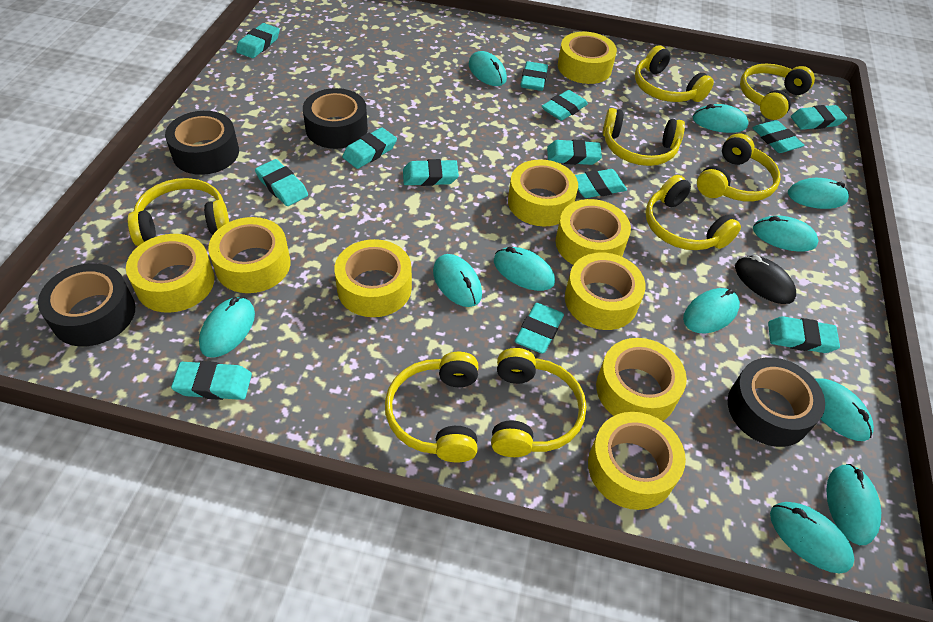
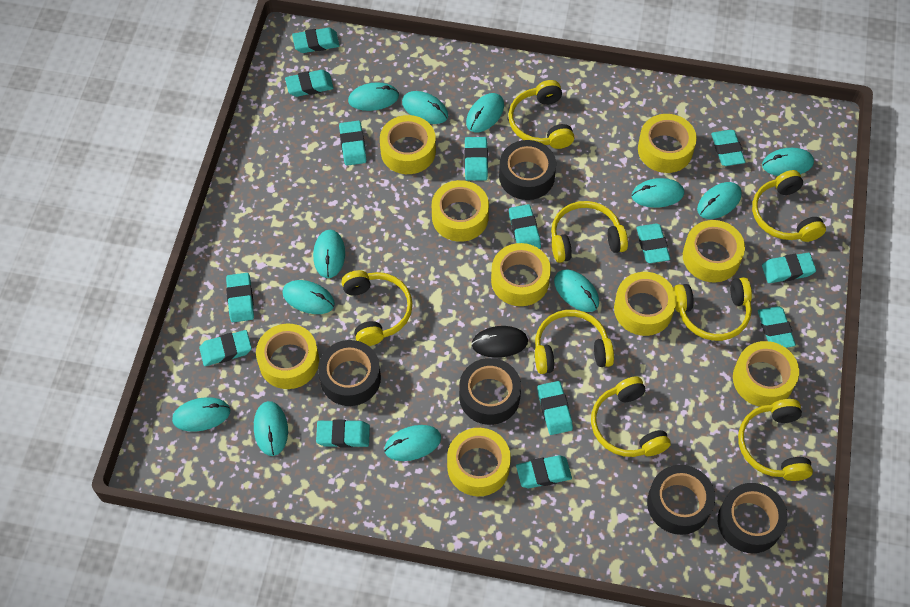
black tape: [38,263,135,346] [165,111,239,175] [303,88,368,149] [728,357,825,447] = 4 -> [318,340,381,406] [459,358,521,425] [499,140,556,200] [647,465,715,535] [718,483,788,553] = 5
turquoise eraser: [171,361,252,400] [236,23,280,58] [255,159,308,206] [342,127,397,169] [403,159,459,186] [515,303,564,353] [521,61,548,91] [542,90,588,121] [547,140,602,165] [575,169,627,198] [753,120,804,153] [768,316,840,353] [791,105,847,130] = 13 -> [199,330,252,366] [226,273,254,322] [285,70,334,97] [292,28,339,53] [316,420,370,448] [339,121,366,166] [464,137,488,181] [509,204,541,249] [516,455,572,488] [537,381,573,435] [636,223,670,263] [711,130,746,166] [758,306,796,348] [762,253,816,283] = 14
turquoise mouse: [199,297,255,358] [433,254,482,307] [469,51,507,86] [494,247,555,291] [683,288,740,333] [693,104,749,133] [753,216,819,252] [770,502,855,574] [788,178,849,209] [815,378,874,441] [826,464,881,545] = 11 -> [172,397,231,432] [254,401,288,456] [282,280,335,314] [313,230,345,278] [348,82,399,111] [384,425,441,461] [402,91,448,124] [466,93,504,132] [554,270,599,312] [632,178,684,208] [697,182,742,219] [762,148,814,176] = 12

